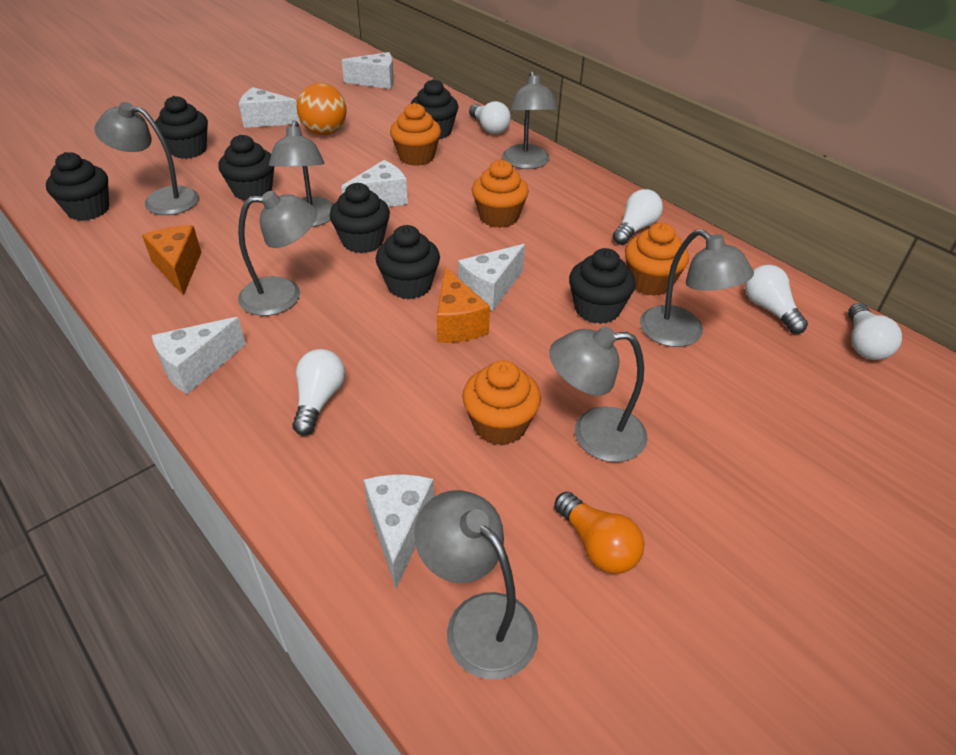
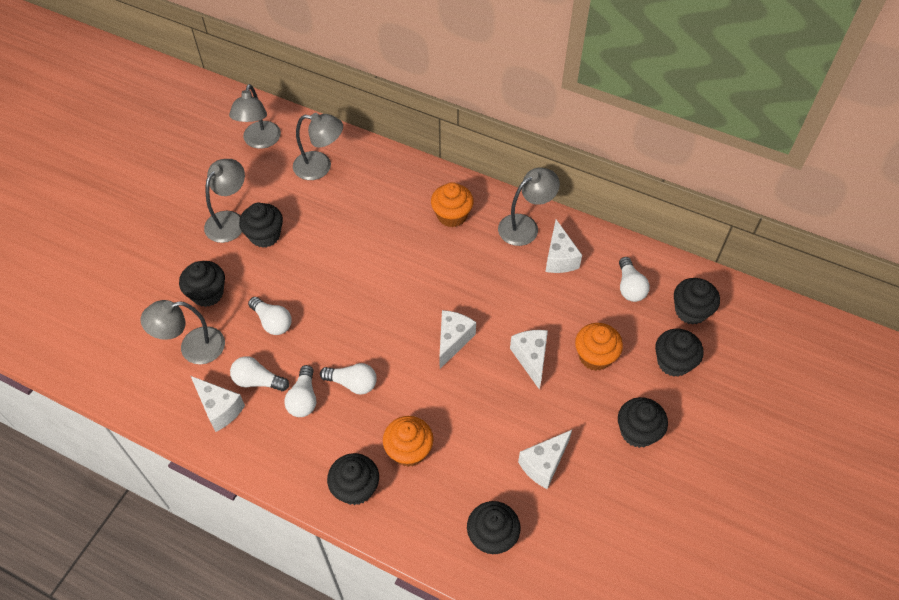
grey lamp: [94,102,199,215] [238,191,317,316] [269,120,334,227] [414,490,538,680] [503,71,558,169] [550,326,648,462] [640,229,754,347] = 7 -> [141,300,225,364] [204,159,245,243] [229,84,281,149] [293,113,343,180] [498,168,560,246] = 5
orange ball: [297,83,347,135] = 1 -> none = 0
orange cheese: [142,225,201,296] [437,267,490,343] = 2 -> none = 0
orange cupcake: [390,103,441,166] [462,360,541,446] [472,160,529,228] [625,223,689,296] = 4 -> [383,416,433,467] [431,182,474,227] [575,323,623,371] = 3
orange light bulb: [554,492,644,574] = 1 -> none = 0
white cheese: [152,317,246,394] [239,87,300,128] [341,160,408,207] [342,52,394,89] [364,474,434,589] [458,244,525,311] = 6 -> [191,376,245,432] [439,310,476,369] [510,330,548,390] [518,430,572,489] [545,220,582,273] = 5

